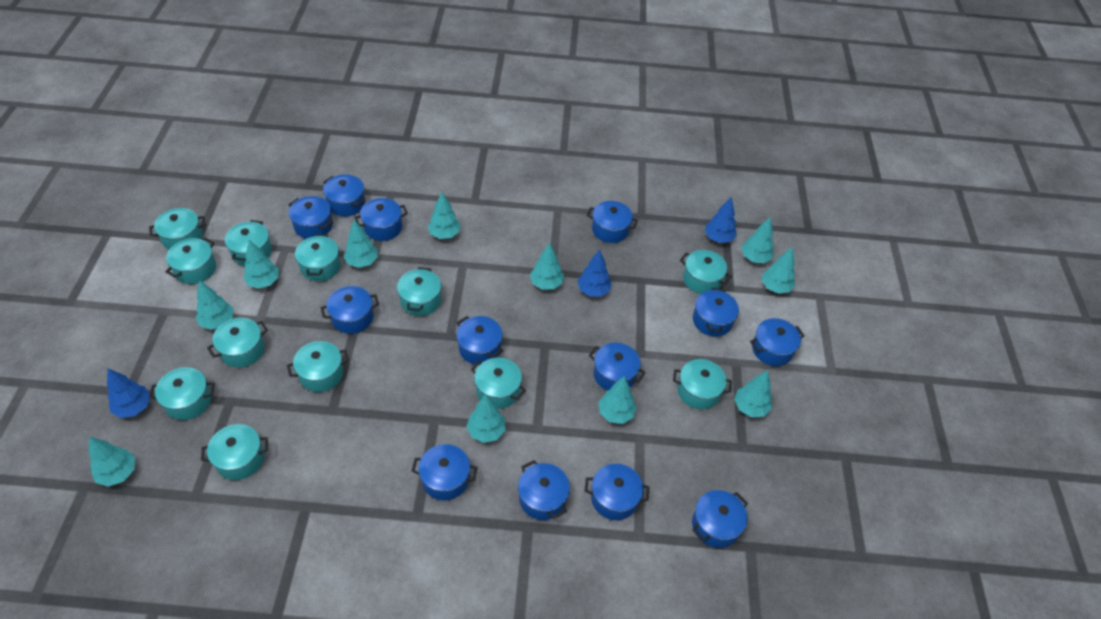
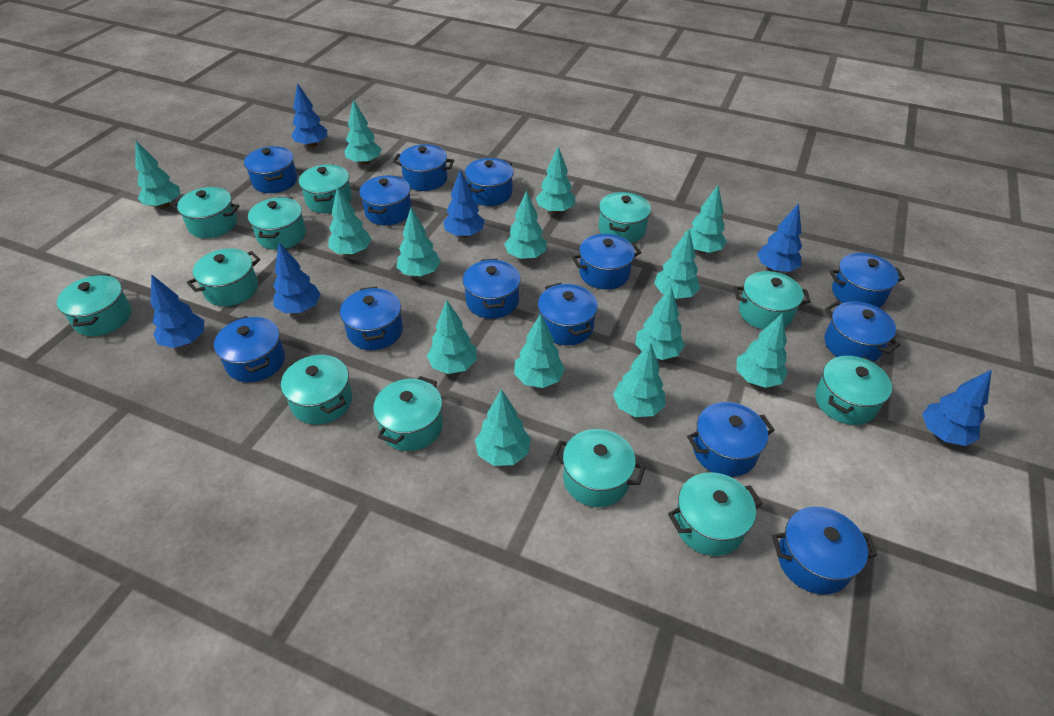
blue tree: [107,369,150,418] [577,249,611,296] [705,197,737,243] = 3 -> [151,274,204,348] [273,242,321,313] [291,83,327,148] [443,170,485,238] [757,203,802,272] [922,369,992,446] = 6
turquoise tree: [89,437,135,487] [196,280,233,330] [243,240,279,289] [343,220,378,268] [428,192,461,239] [466,394,506,443] [530,242,564,289] [599,376,637,424] [734,370,772,417] [741,217,774,263] [762,247,795,294] = 11 -> [135,141,180,208] [328,186,371,256] [345,100,382,165] [397,208,441,277] [427,300,477,374] [475,389,531,466] [504,190,547,260] [514,313,565,388] [536,146,575,214] [613,342,666,417] [635,286,685,360] [654,229,700,299] [684,186,727,253] [736,313,788,388] = 14

